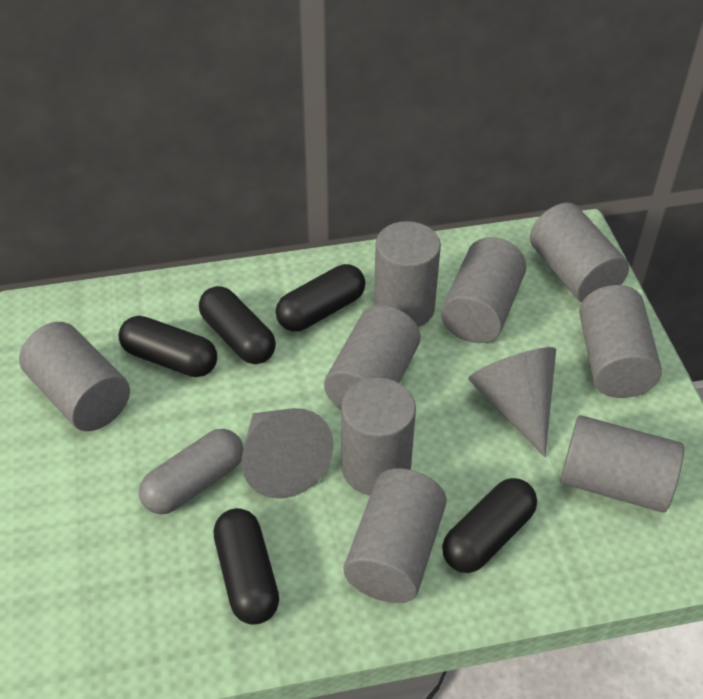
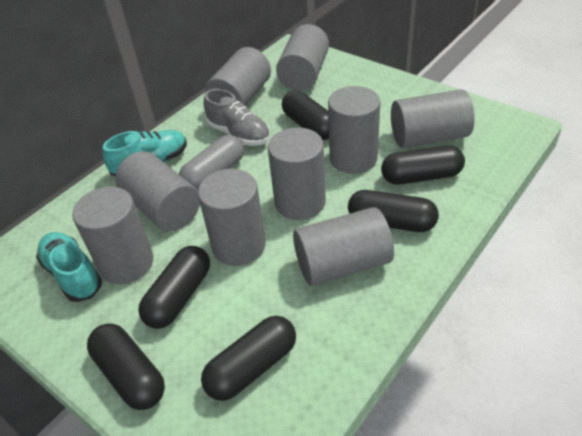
black capsule: [119,316,217,377] [199,286,276,364] [214,508,279,625] [276,264,365,332] [442,478,537,573] = 5 -> [87,323,165,410] [138,246,210,329] [201,316,296,401] [282,90,329,140] [348,190,439,232] [381,145,465,185] = 6
grey cone: [241,408,333,498] [468,347,556,457] = 2 -> none = 0
grey shoe: none = 0 -> [203,89,270,146] = 1
turquoise shoe: none = 0 -> [36,232,102,302] [102,130,187,176] = 2

